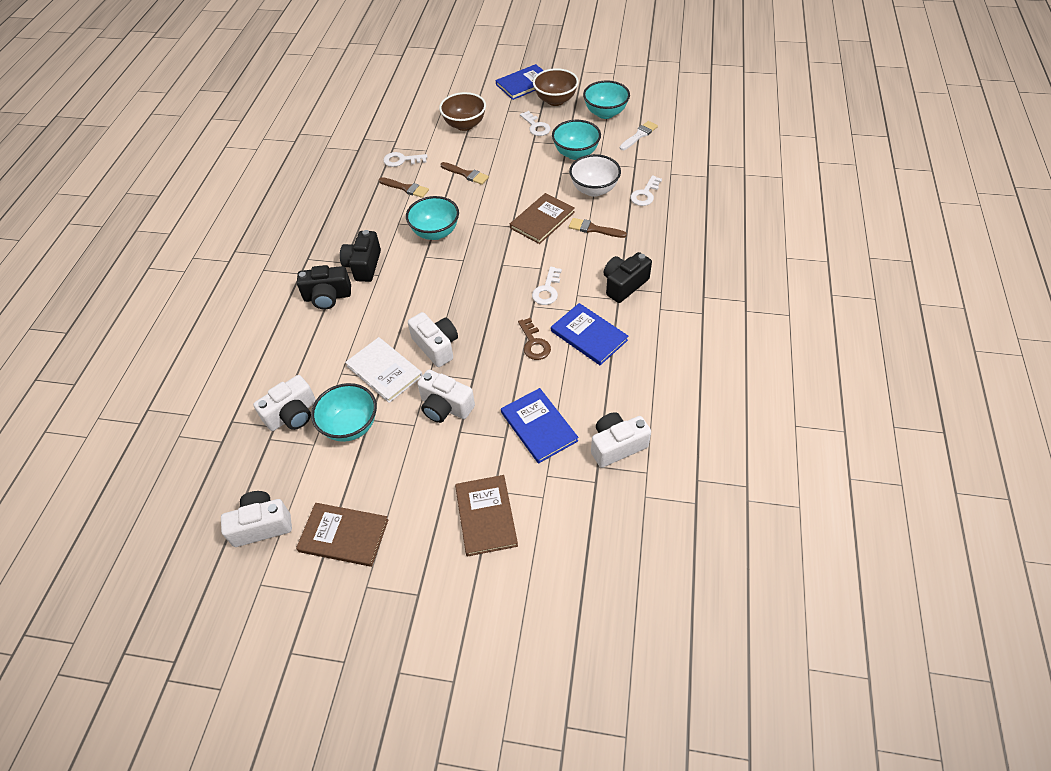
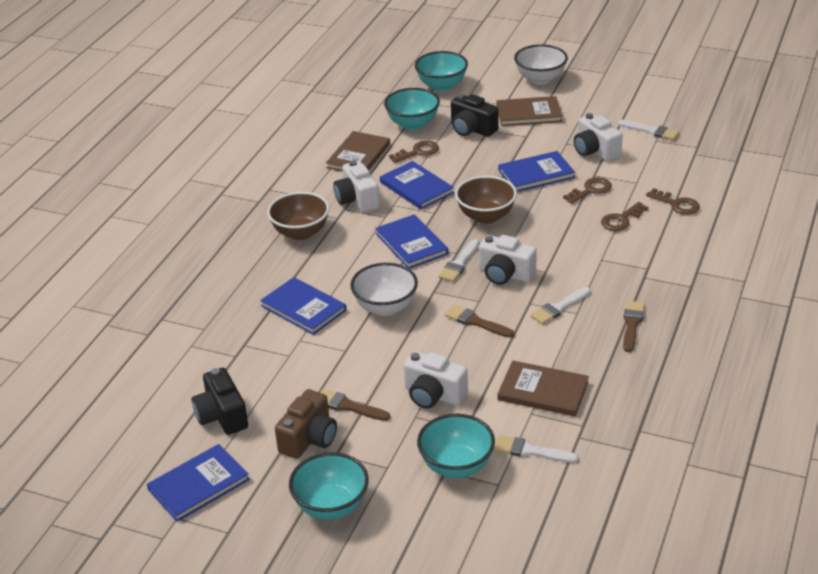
black camera: [297,265,351,310] [340,230,381,282] [604,252,652,303] = 3 -> [192,368,248,435] [451,94,498,137] = 2
blue book: [496,64,544,100] [501,388,578,464] [551,303,629,365] = 3 -> [147,444,250,522] [260,277,347,335] [375,214,449,269] [380,161,454,209] [498,151,575,192] = 5
brown camera: none = 0 -> [275,389,337,459] = 1
brown key: [518,318,551,360] = 1 -> [389,141,439,163] [563,177,612,204] [601,202,649,231] [646,188,700,215] = 4
white book: [345,337,423,403] = 1 -> none = 0
white bowl: [569,154,621,197] = 1 -> [350,263,418,316] [514,44,568,85] = 2
white brush: [620,121,658,150] = 1 -> [439,239,479,282] [494,435,578,463] [530,287,591,324] [618,120,679,140] = 4
white camera: [221,491,292,547] [253,375,316,431] [408,312,458,367] [417,370,475,423] [591,412,651,468] = 5 -> [333,160,380,212] [404,351,468,409] [479,235,537,285] [574,113,623,162] = 4
white key: [383,152,427,167] [520,111,551,136] [532,267,562,305] [630,175,662,206] = 4 -> none = 0

